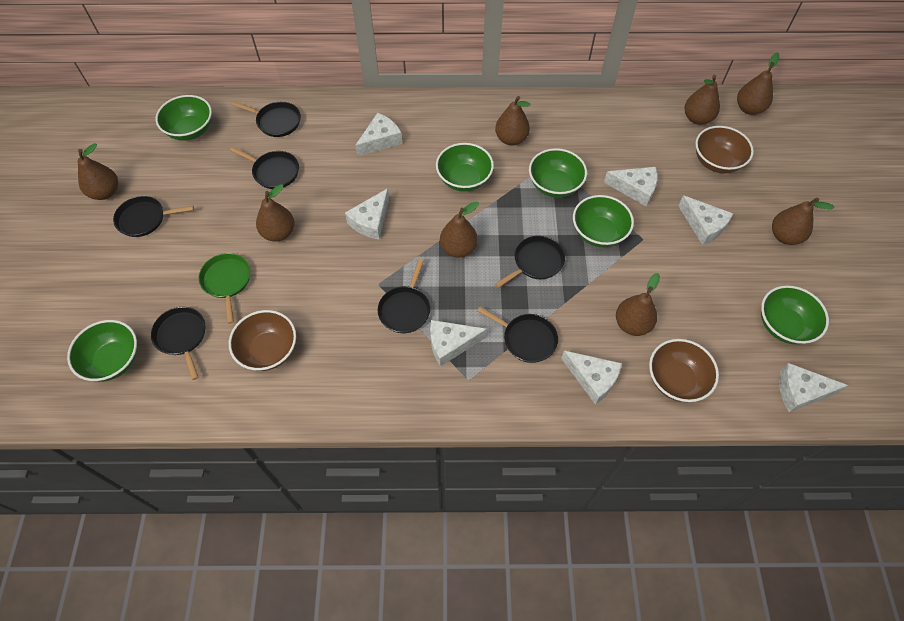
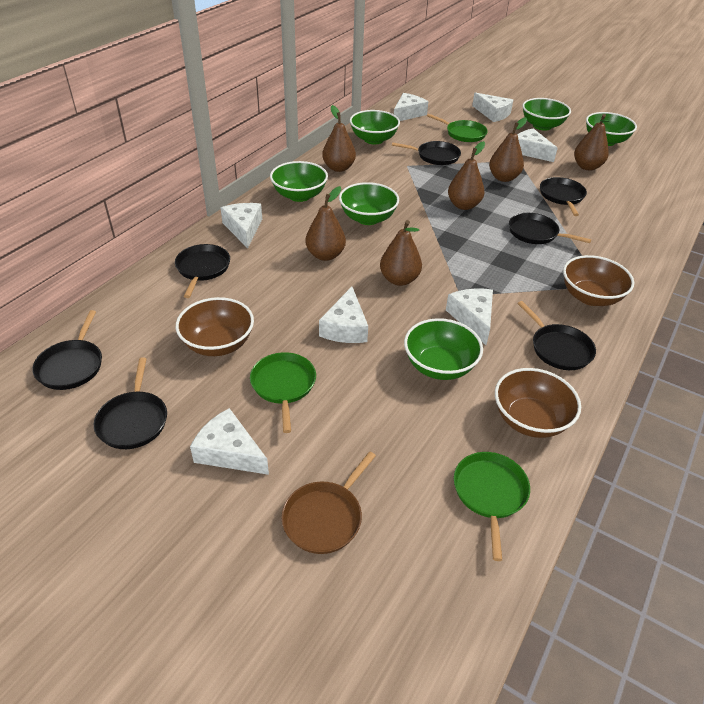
brown pan: none = 0 -> [281,451,376,554] = 1
brown pear: [78,143,118,200] [256,184,295,242] [440,202,479,258] [495,96,531,146] [616,273,660,336] [685,75,720,125] [737,52,779,115] [772,197,835,245] = 8 -> [305,186,346,261] [322,105,356,172] [380,220,422,286] [448,141,485,210] [489,117,527,182] [574,114,609,170] = 6
green pan: [199,253,251,324] = 1 -> [250,352,316,433] [427,114,488,142] [454,452,530,561] = 3

